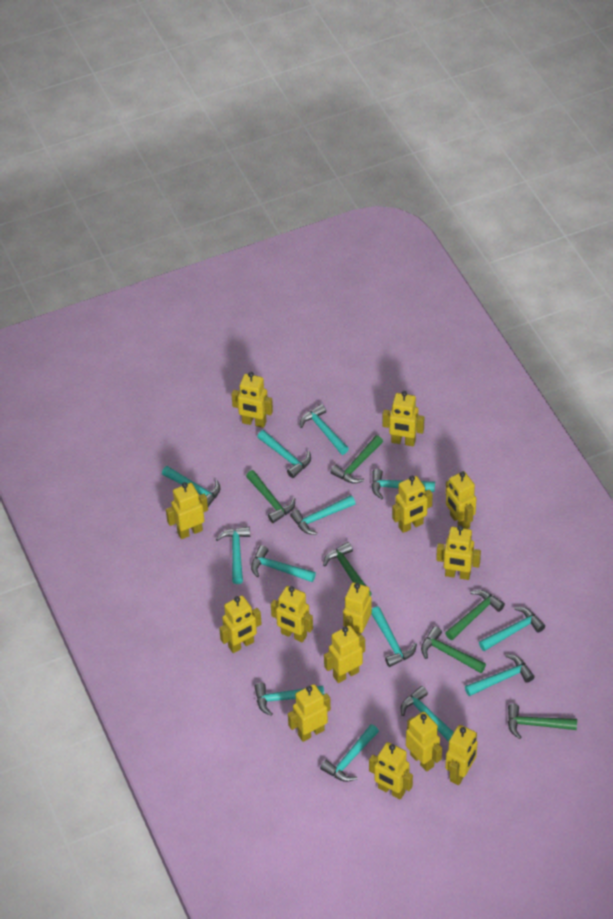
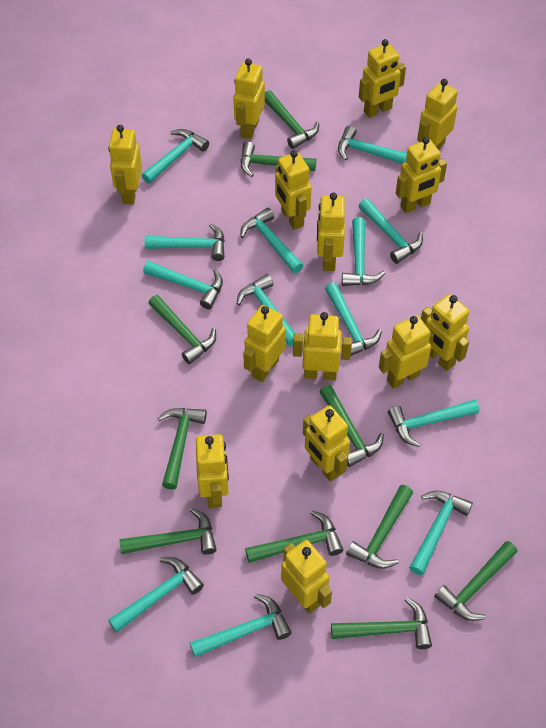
green hammer: [246,470,295,523] [323,542,372,596] [330,435,383,484] [421,626,486,673] [445,590,505,640] [508,704,577,739] = 6 -> [119,508,217,555] [148,295,216,364] [158,408,207,489] [240,142,316,177] [245,511,343,563] [265,90,319,149] [320,385,384,467] [331,597,432,649] [346,485,413,569] [434,541,518,621] = 10

